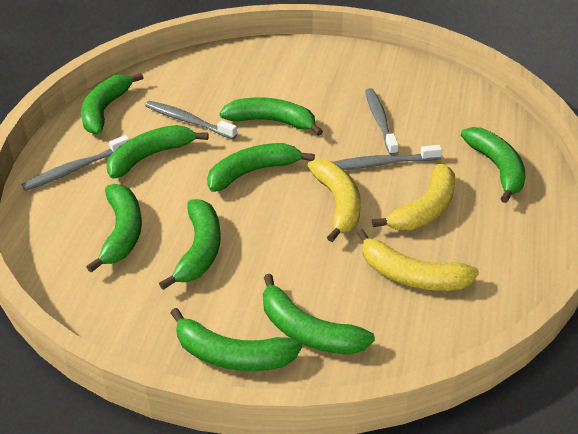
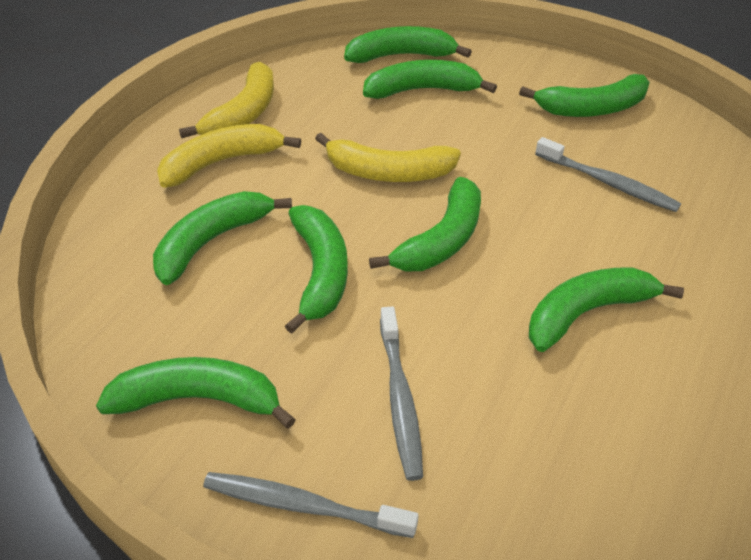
green banana: [81,73,144,134] [87,184,142,273] [106,125,209,179] [159,199,221,290] [171,308,302,371] [207,143,315,192] [219,97,323,136] [263,274,375,355] [461,127,525,203] = 9 -> [96,357,296,429] [153,191,292,285] [285,205,348,334] [344,26,472,63] [363,60,497,99] [369,177,481,271] [519,74,650,117] [529,268,684,352] = 8
grey toothbrush: [22,135,130,191] [145,101,237,139] [334,145,442,170] [365,88,399,156] = 4 -> [203,472,419,538] [380,306,423,481] [535,137,681,212] = 3

